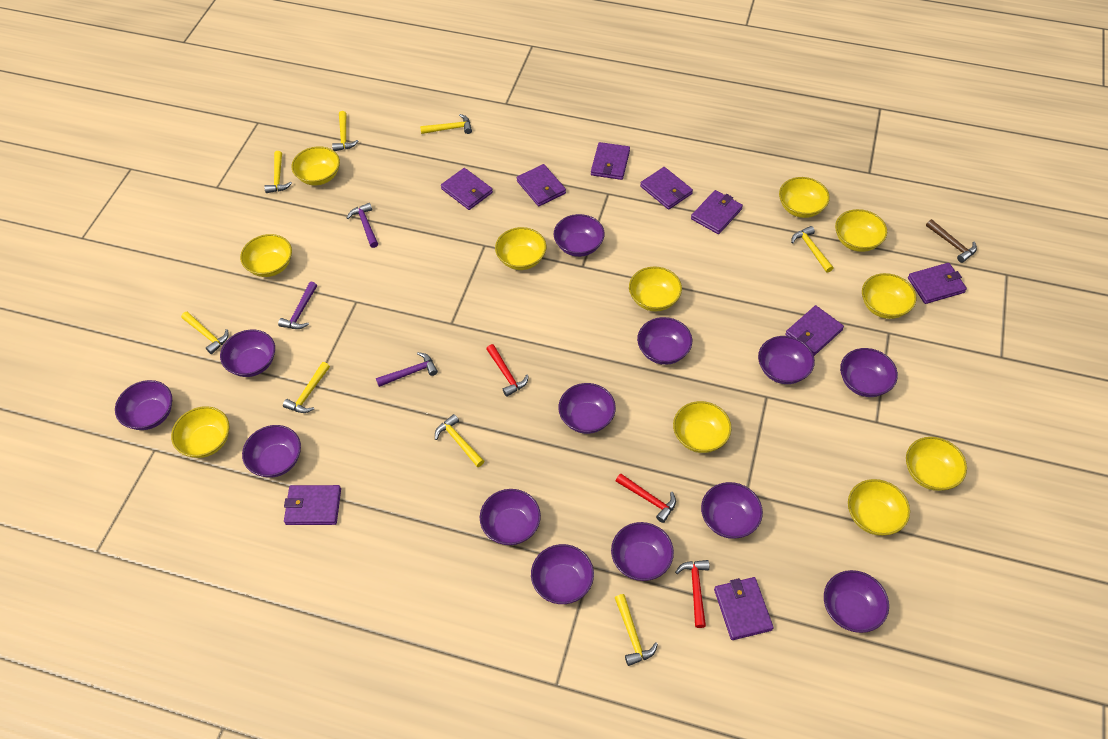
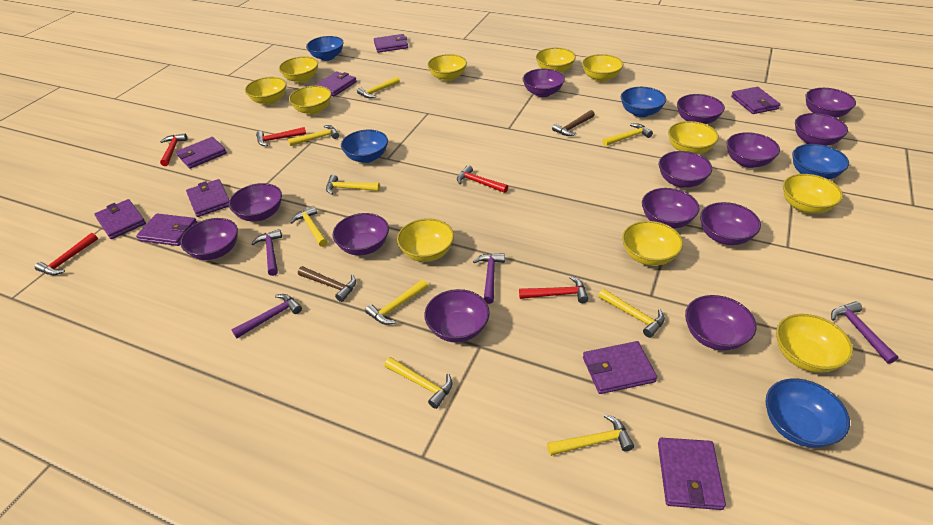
blue bowl: none = 0 -> [306,36,344,61] [341,130,388,163] [621,87,666,117] [765,378,850,448] [792,144,849,179] = 5
brown hammer: [926,219,977,263] = 1 -> [298,266,356,302] [552,110,595,136] = 2
purple hammer: [278,282,317,329] [347,203,378,248] [376,352,438,387] = 3 -> [231,294,302,338] [251,229,282,276] [473,253,505,304] [831,301,898,364] = 4
red hammer: [486,344,529,397] [616,473,676,523] [675,560,709,628] = 3 -> [35,233,98,275] [160,133,187,166] [256,127,306,146] [457,165,508,193] [519,276,588,303] = 5
yellow hammer: [181,312,229,354] [264,151,292,193] [283,362,330,413] [332,111,358,151] [420,114,472,134] [435,414,484,467] [615,594,658,666] [791,226,833,273] = 8 -> [288,125,339,146] [290,206,328,247] [326,175,380,195] [357,77,400,98] [365,279,428,325] [385,357,453,409] [547,414,634,456] [598,289,665,338] [602,123,653,146] = 9

